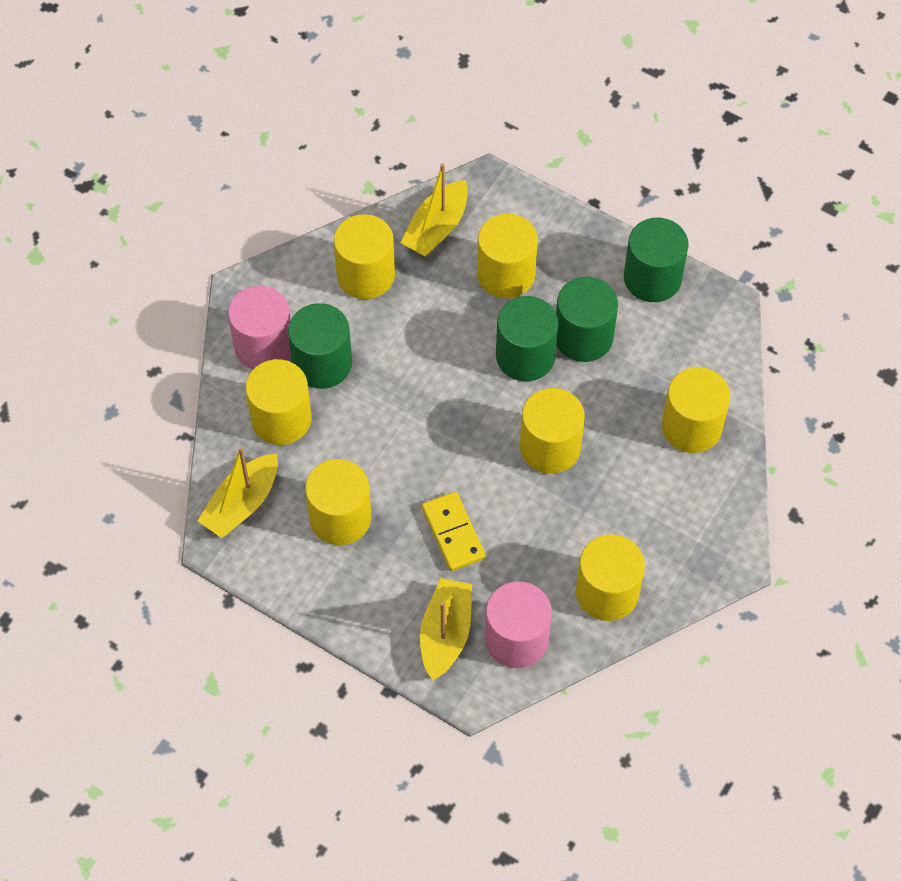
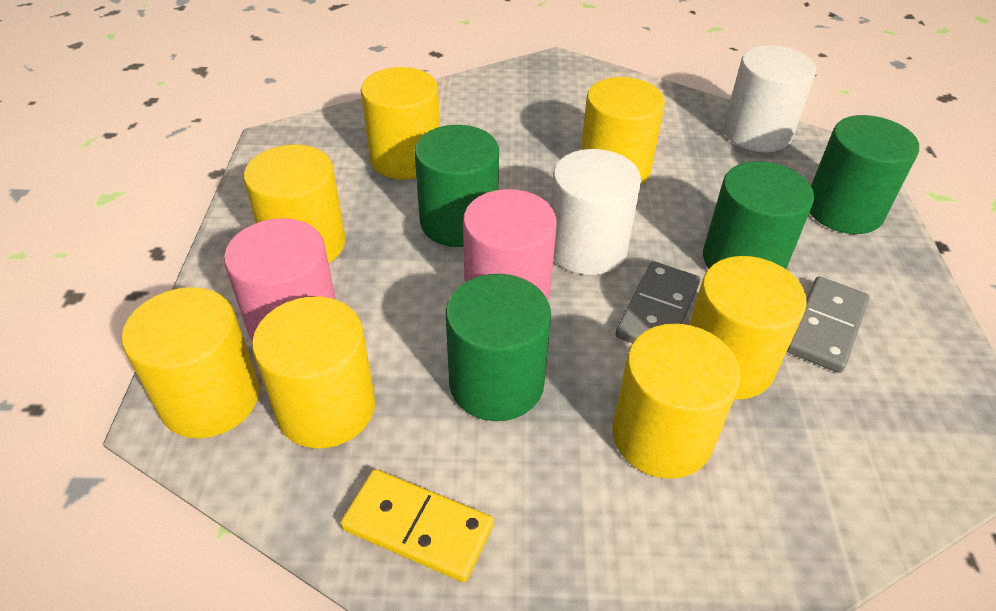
grey domino: none = 0 -> [616,261,700,343] [787,277,869,373] = 2
white cylinder: none = 0 -> [550,149,641,275] [723,45,816,152] = 2
yellow boat: [198,446,278,538] [400,164,468,257] [420,578,472,680] = 3 -> none = 0

